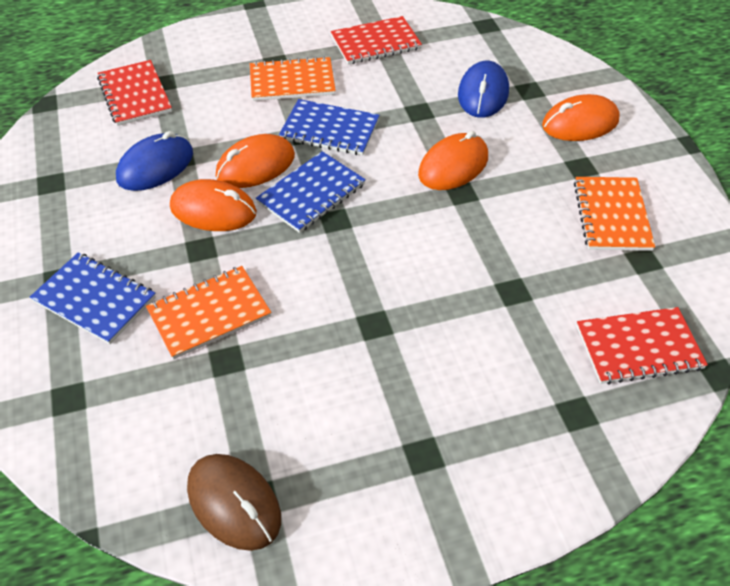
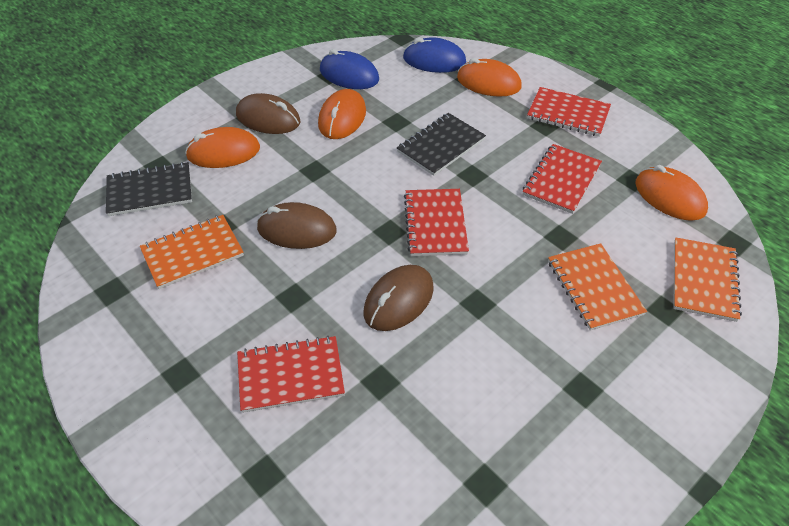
black notebook: none = 0 -> [106,162,192,216] [397,113,486,176] = 2
blue notebook: [30,252,156,344] [256,151,366,233] [279,99,380,156] = 3 -> none = 0
brown mouse: [187,454,281,551] = 1 -> [236,93,300,134] [257,202,337,249] [364,265,434,331] = 3
red notebook: [97,60,172,126] [331,16,422,65] [577,307,708,385] = 3 -> [237,336,345,413] [404,189,469,256] [522,144,602,214] [527,87,611,137] = 4

